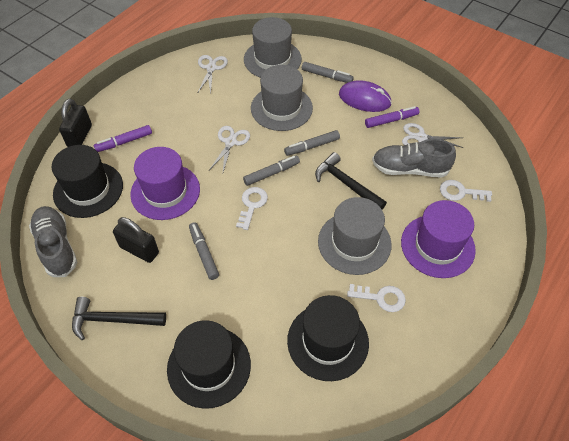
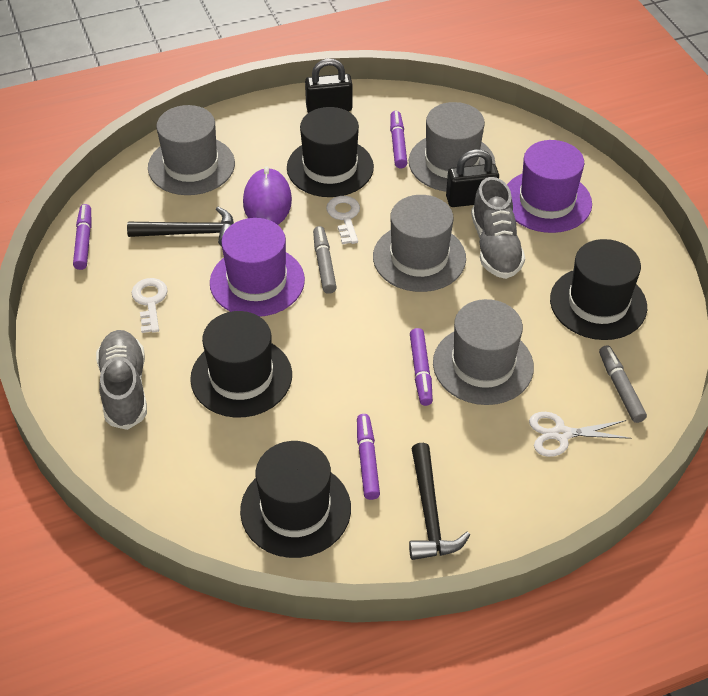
black hat: [51,145,123,218] [167,320,251,409] [287,295,369,381] = 3 -> [190,311,292,417] [240,441,351,558] [287,107,374,197] [550,239,647,340] = 4
grey hat: [244,17,302,78] [251,65,313,131] [318,197,392,275] = 3 -> [148,105,235,195] [373,195,466,292] [409,102,496,191] [433,299,534,405] = 4
grey marker: [189,222,219,280] [243,155,300,186] [284,130,340,156] [302,62,354,83] = 4 -> [313,226,337,294] [599,345,647,423] = 2
purple marker: [94,125,152,152] [365,106,419,128] = 2 -> [73,204,91,270] [357,414,380,500] [390,111,407,168] [410,328,433,406] = 4
white key: [236,187,268,230] [347,284,406,312] [440,180,492,202] = 3 -> [131,278,168,333] [326,196,360,244] = 2
white scissors: [198,55,228,93] [209,126,250,175] [402,123,463,148] = 3 -> [529,412,631,457] = 1

